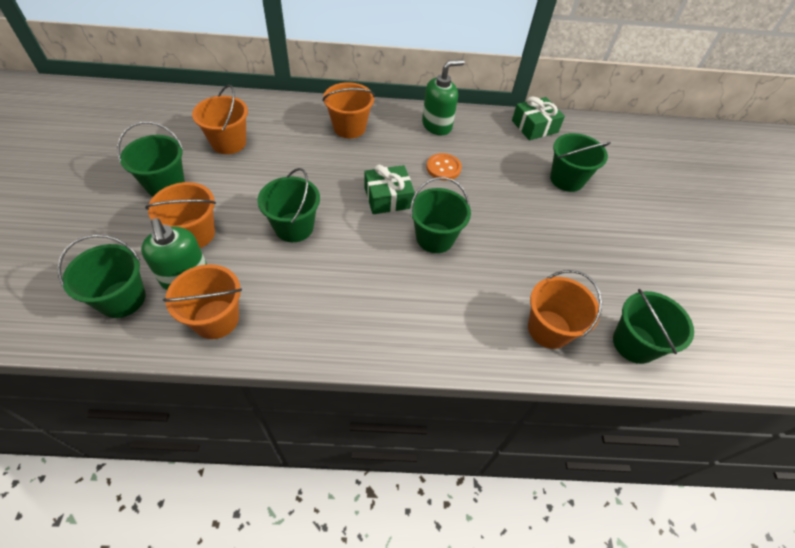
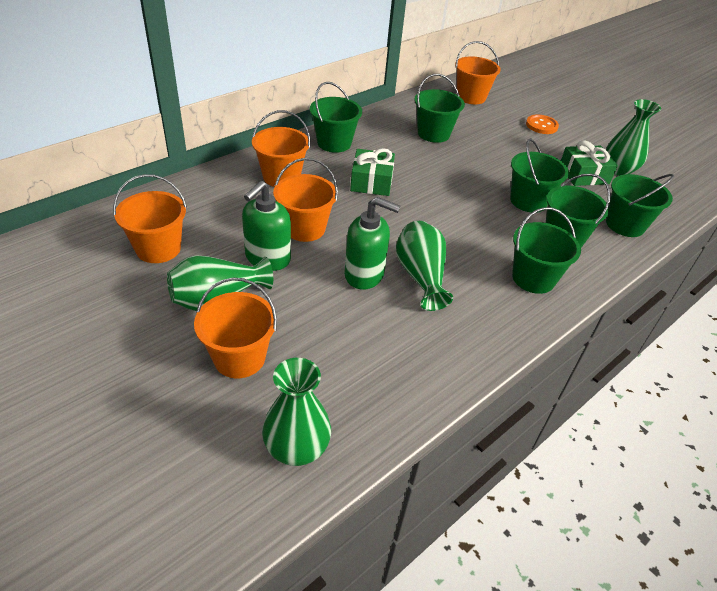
green vase: none = 0 -> [167,255,273,311] [262,358,331,466] [396,221,453,311] [606,99,661,176] = 4

